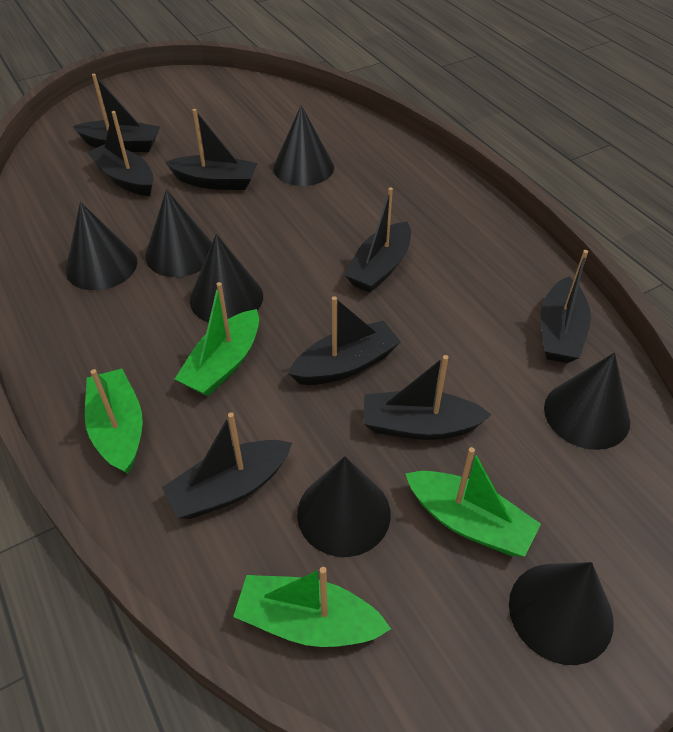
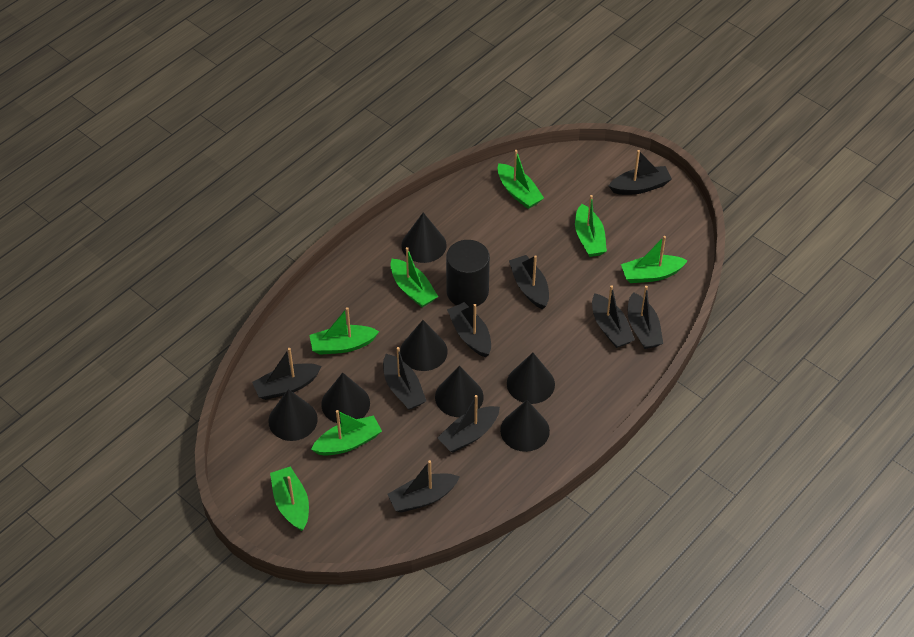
black boat: [72,74,160,152] [87,111,154,196] [162,412,292,519] [165,109,258,190] [288,296,401,385] [344,187,411,293] [363,355,492,440] [540,250,591,363] = 8 -> [252,348,322,400] [383,347,426,410] [387,460,460,513] [437,395,500,453] [447,302,491,358] [509,255,549,309] [592,285,635,348] [609,150,672,195] [628,286,663,349] = 9
black cylinder: none = 0 -> [446,240,490,307] = 1
green boat: [85,369,143,474] [175,282,259,396] [233,567,391,647] [405,447,541,557] = 4 -> [270,466,309,531] [309,307,379,355] [311,410,382,456] [390,247,438,307] [497,150,544,209] [575,195,607,257] [621,236,688,283] = 7

